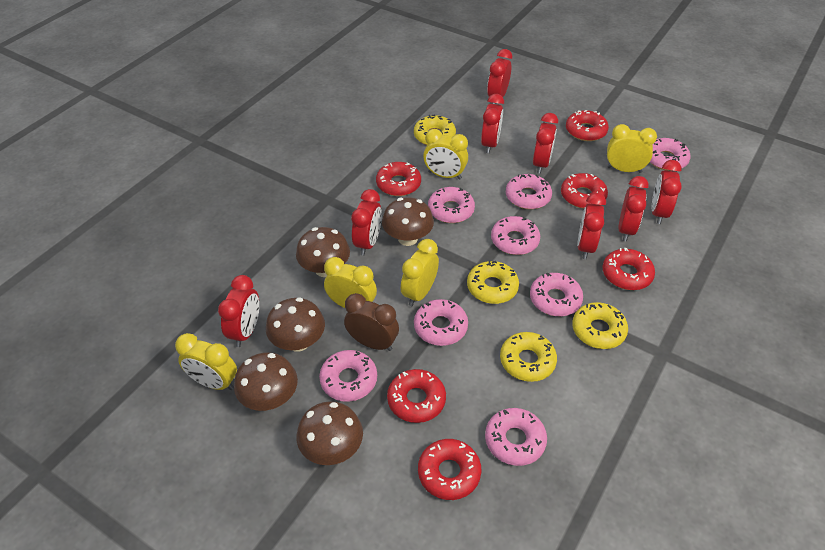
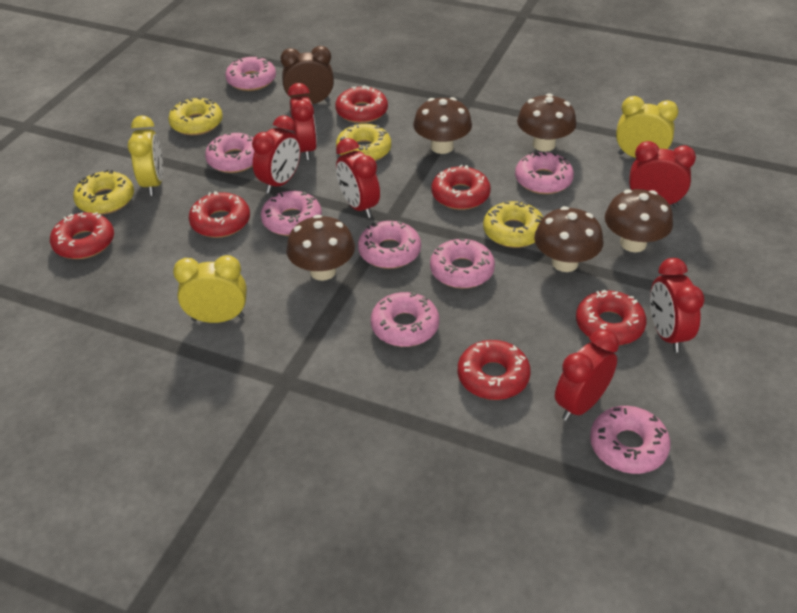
red clock: [218,275,259,347] [351,189,382,256] [481,94,504,153] [487,49,512,104] [533,113,558,174] [577,193,606,259] [618,176,649,241] [652,160,681,224] = 8 -> [252,115,301,194] [288,83,317,160] [336,138,380,218] [555,329,619,421] [629,141,696,207] [650,258,704,352] = 6
yellow clock: [175,333,237,390] [324,257,377,308] [401,239,439,306] [423,129,468,180] [607,124,657,173] = 5 -> [128,115,163,196] [173,255,247,323] [616,96,678,158] = 3

